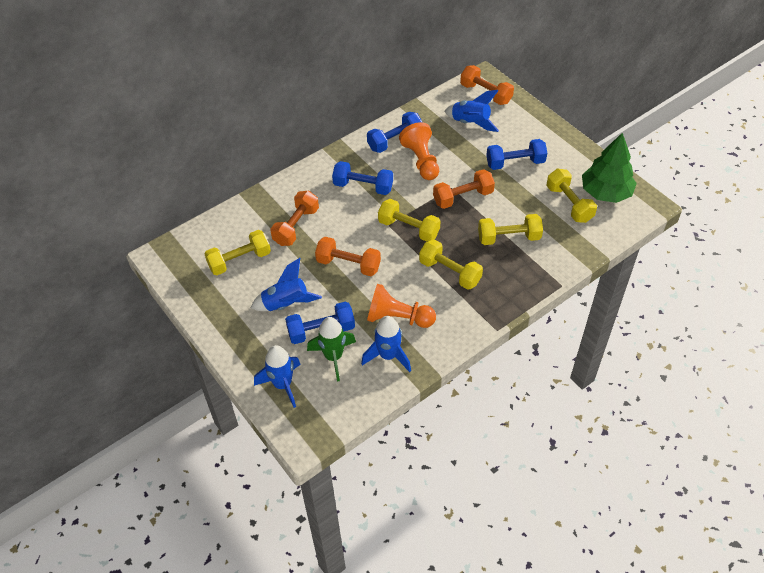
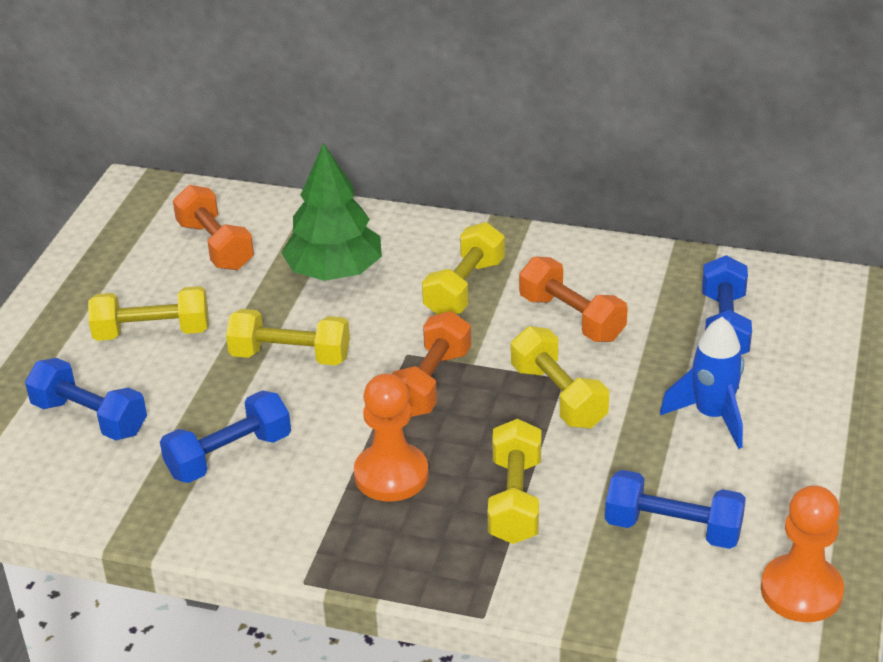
blue rocket: [251,258,322,311] [254,345,301,408] [361,316,411,372] [444,90,499,132] = 4 -> [660,317,744,449] = 1
green rocket: [307,317,356,381] = 1 -> none = 0
orange dumbbell: [270,191,319,246] [315,237,381,276] [433,169,495,209] [460,65,514,105] = 4 -> [173,185,254,270] [392,311,471,417] [519,256,628,342] = 3

